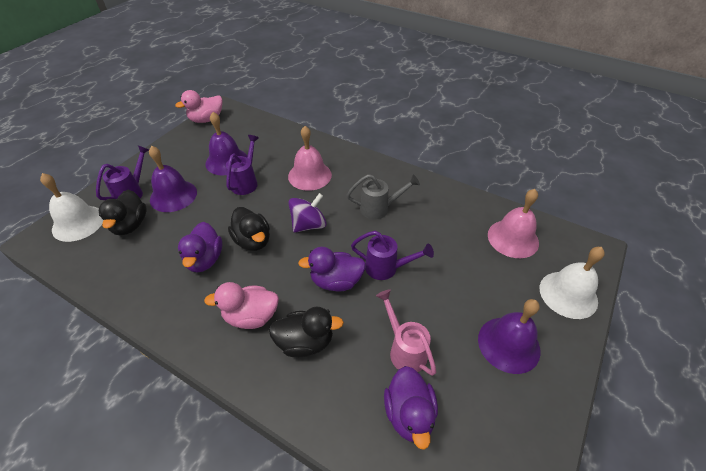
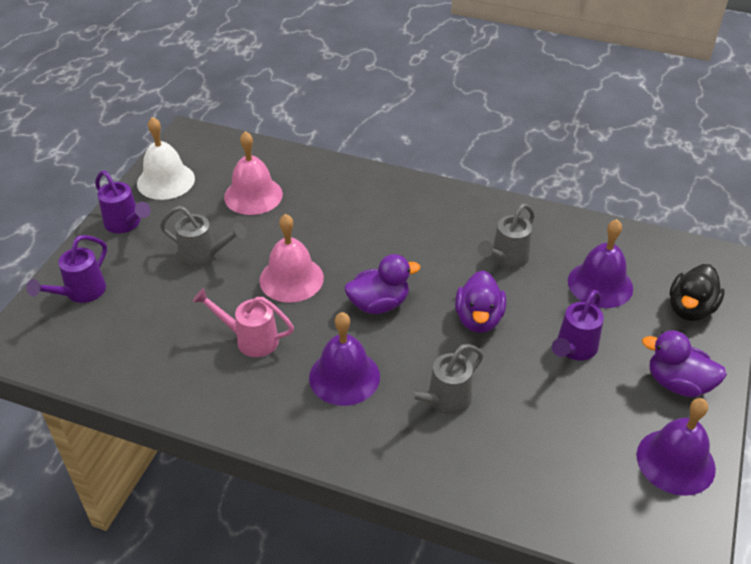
black duck: [99,190,147,235] [228,207,270,251] [269,307,344,357] = 3 -> [669,264,725,321] = 1
grey watering can: [347,174,420,219] = 1 -> [160,206,247,268] [399,344,484,415] [477,204,535,269] = 3
pink duck: [175,90,223,123] [204,282,279,329] = 2 -> none = 0
purple spinning top: [288,193,327,233] = 1 -> none = 0
white bell: [40,173,104,242] [540,247,605,319] = 2 -> [137,117,195,200] = 1

